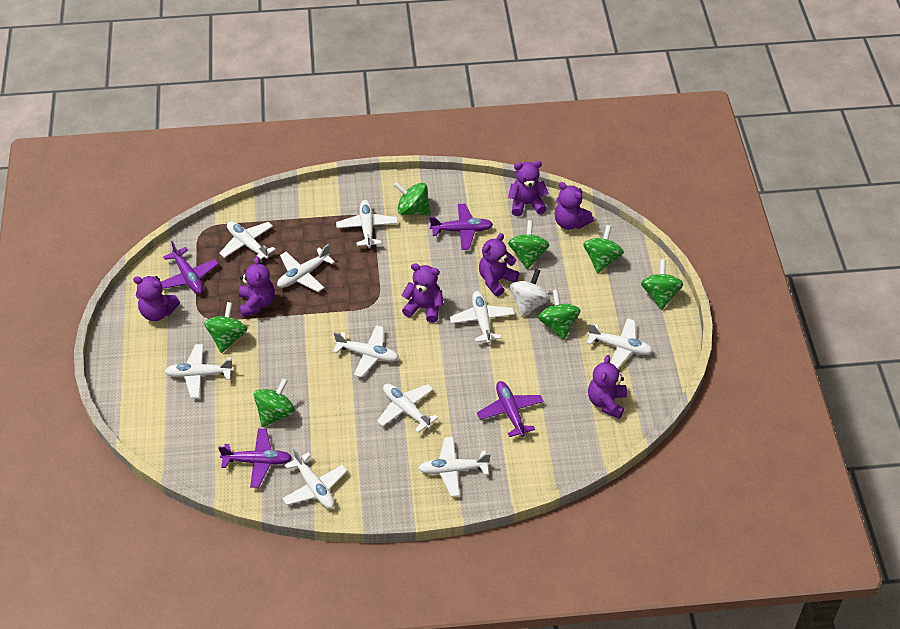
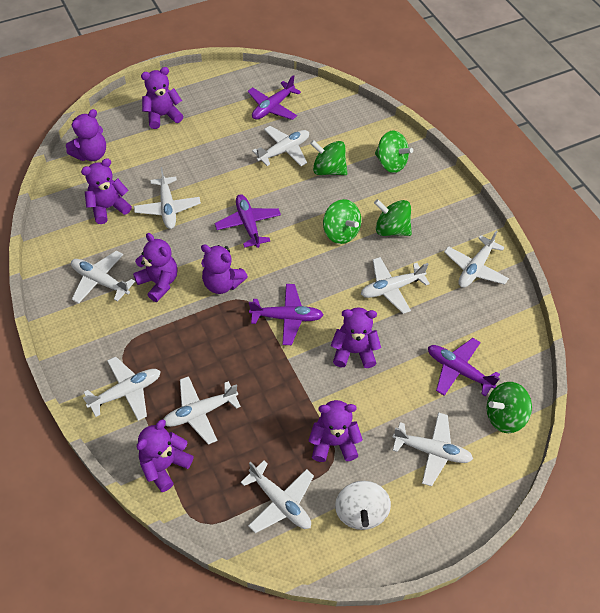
green spinning top: [204,302,247,353] [254,378,295,427] [394,182,431,215] [508,220,549,269] [538,290,580,340] [583,225,624,273] [641,260,683,310] = 7 -> [310,140,347,175] [323,199,361,244] [374,199,412,236] [375,131,413,173] [487,382,532,433] = 5
purple teddy bear: [133,276,180,321] [239,256,275,317] [402,263,443,323] [479,233,520,296] [508,161,549,216] [554,182,593,230] [588,355,627,419] = 7 -> [66,109,106,161] [81,158,132,224] [133,233,178,302] [137,419,194,492] [141,67,183,129] [201,244,248,294] [309,400,363,462] [331,307,381,368] = 8
white plane: [165,344,234,398] [219,221,276,260] [277,244,335,292] [282,448,347,509] [333,325,399,377] [336,200,398,248] [377,384,438,433] [418,437,491,497] [450,291,515,344] [587,318,653,369] = 10 -> [71,250,135,304] [83,357,161,421] [134,167,201,229] [164,376,241,445] [241,460,314,533] [252,126,309,166] [361,257,430,314] [392,412,473,486] [444,230,509,288] = 9

